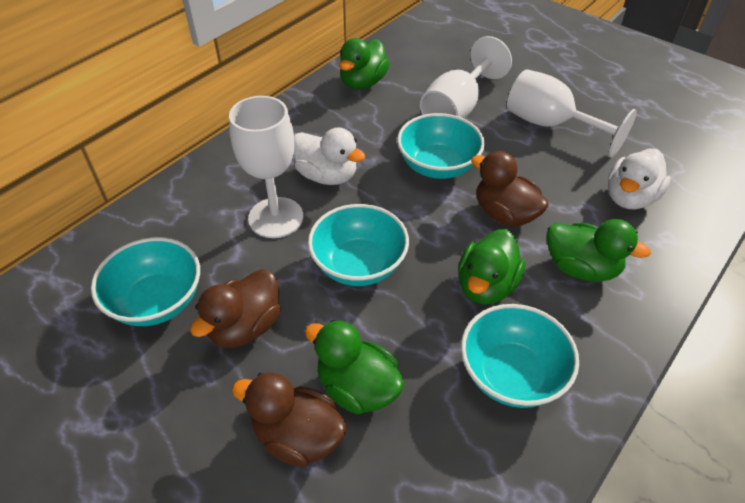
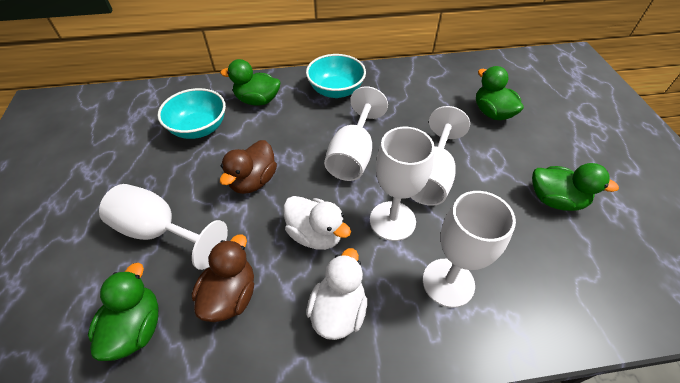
brown duck: [190,269,281,348] [232,373,346,467] [471,151,549,227] = 3 -> [192,234,254,322] [220,140,277,194] = 2
turquoise bowl: [91,237,200,326] [308,204,409,286] [397,113,485,179] [461,304,579,408] = 4 -> [157,88,226,139] [306,54,366,98] = 2
white goblet: [229,96,303,238] [420,36,512,119] [507,69,637,158] = 3 -> [99,184,228,270] [324,86,388,181] [370,127,435,241] [410,106,470,206] [423,191,516,308] = 5

